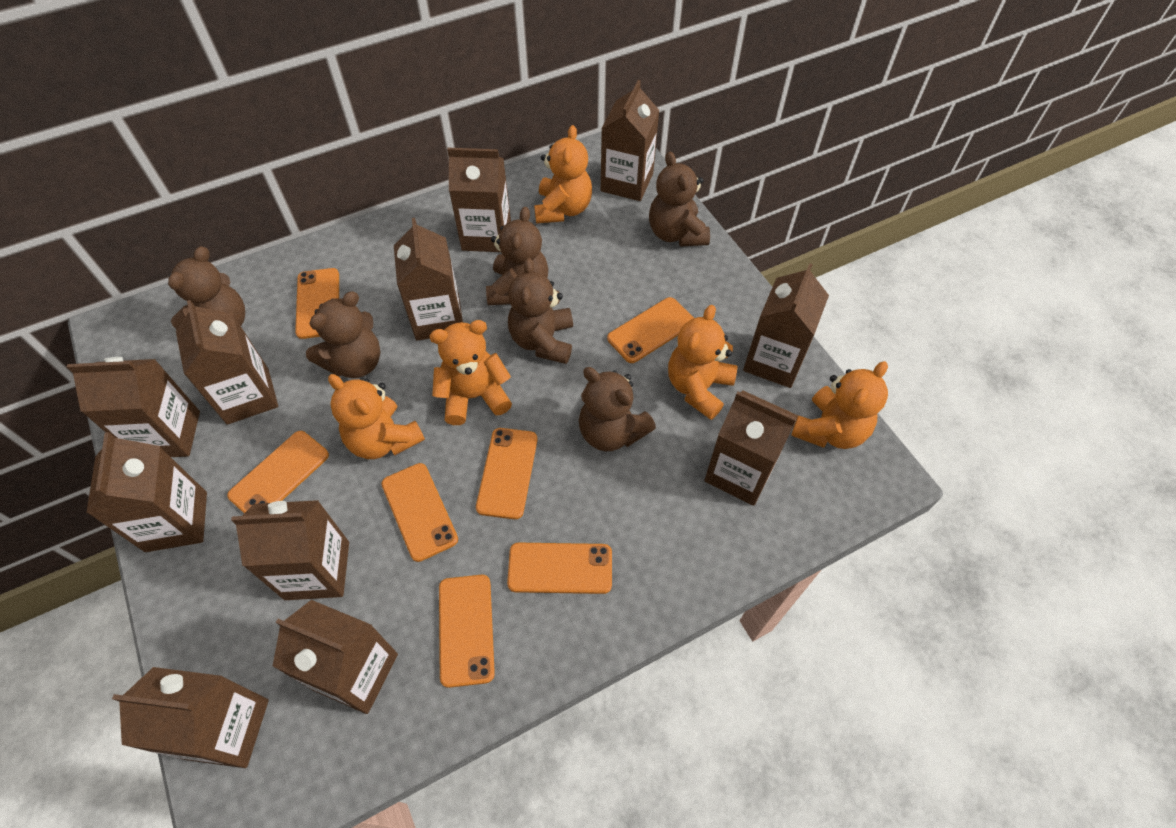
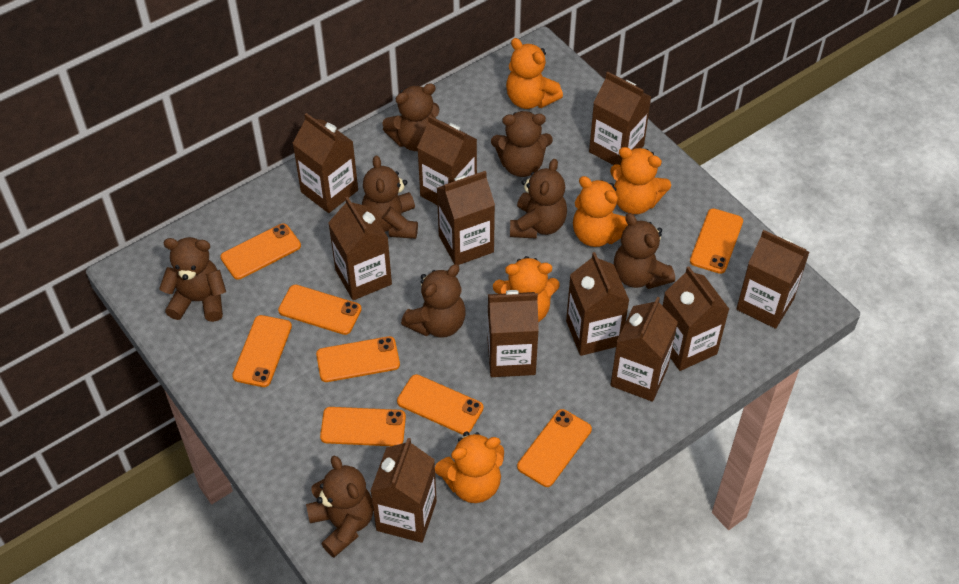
brown teddy bear: [168,246,245,330] [306,291,381,378] [486,207,548,305] [508,258,573,364] [579,367,656,451] [649,151,710,247] = 6 -> [159,237,226,322] [306,456,373,557] [362,155,418,239] [382,83,439,151] [401,264,466,338] [491,111,553,177] [510,159,567,239] [614,213,675,289] = 8
orange phone: [227,431,329,513] [295,268,339,339] [381,463,458,562] [439,575,495,688] [476,428,538,519] [507,543,612,594] [607,297,694,363] = 7 -> [220,223,301,280] [232,315,292,387] [278,285,362,335] [316,336,400,382] [320,407,406,446] [397,374,484,435] [517,409,592,487] [690,208,743,274] = 8

